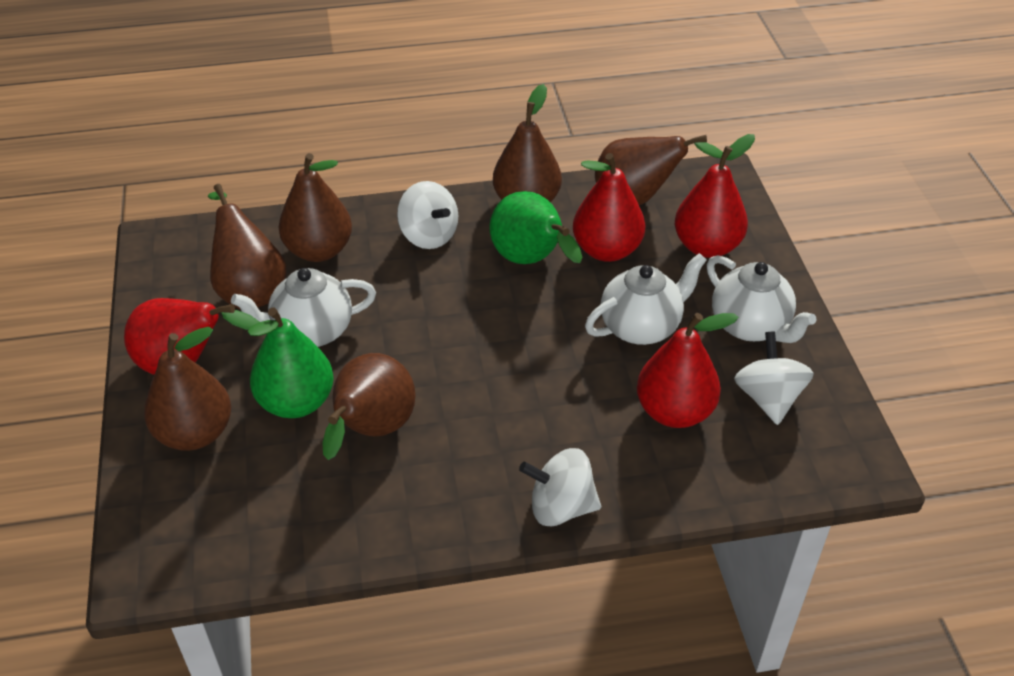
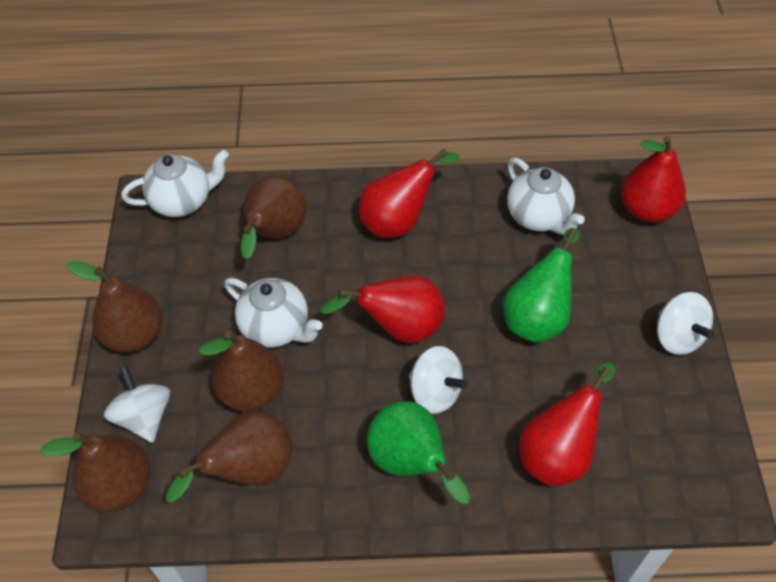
brown pear: [144,327,231,451] [208,184,286,310] [279,153,352,262] [322,353,415,460] [493,84,562,202] [595,135,723,205] = 6 -> [40,432,150,512] [66,261,163,352] [166,410,292,502] [199,331,284,412] [241,176,306,259] = 5

